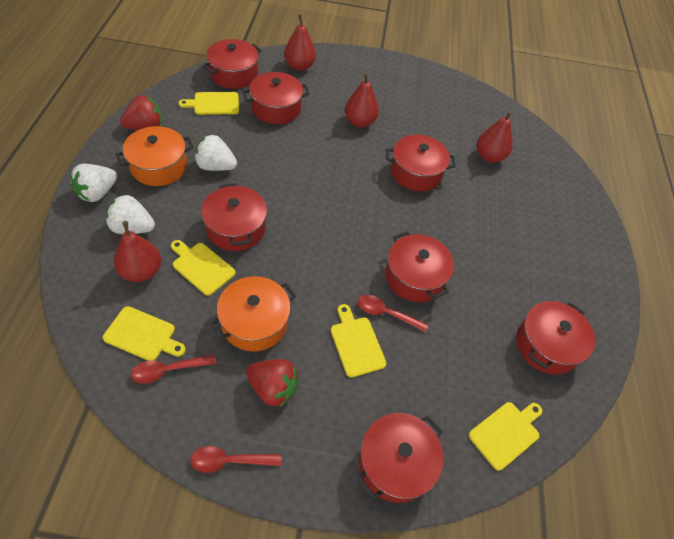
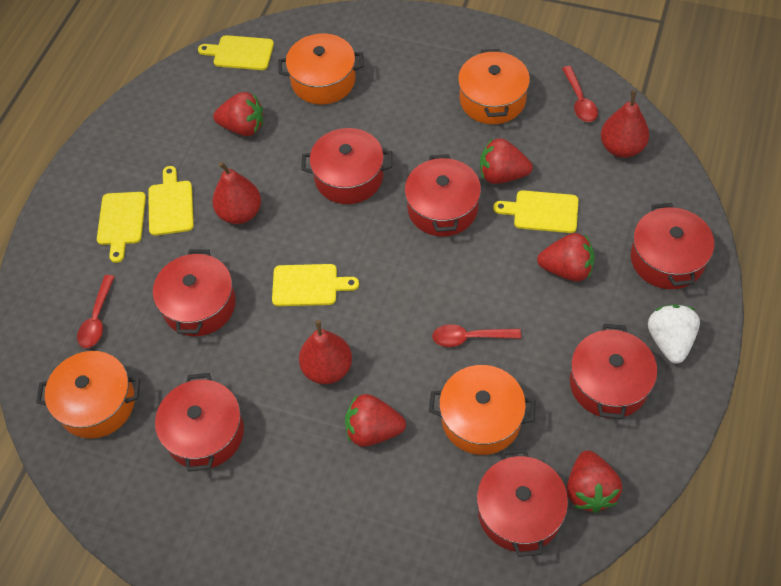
orange pot: [116,126,194,186] [210,276,296,352] = 2 -> [36,351,140,438] [278,34,364,104] [429,365,536,455] [458,49,530,124] = 4
red pear: [114,221,161,282] [284,14,316,71] [345,73,379,127] [477,111,513,163] = 4 -> [212,162,261,224] [299,320,352,384] [601,90,649,158] = 3
red strawberry: [120,95,162,130] [246,359,299,407] = 2 -> [213,92,263,136] [345,394,406,447] [480,138,533,184] [537,233,595,282] [567,450,622,513] = 5
white strawberry: [70,164,117,202] [106,195,155,234] [195,134,237,171] = 3 -> [648,304,700,363] = 1

